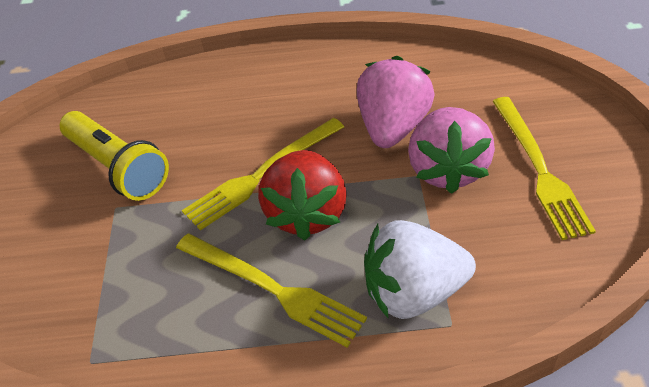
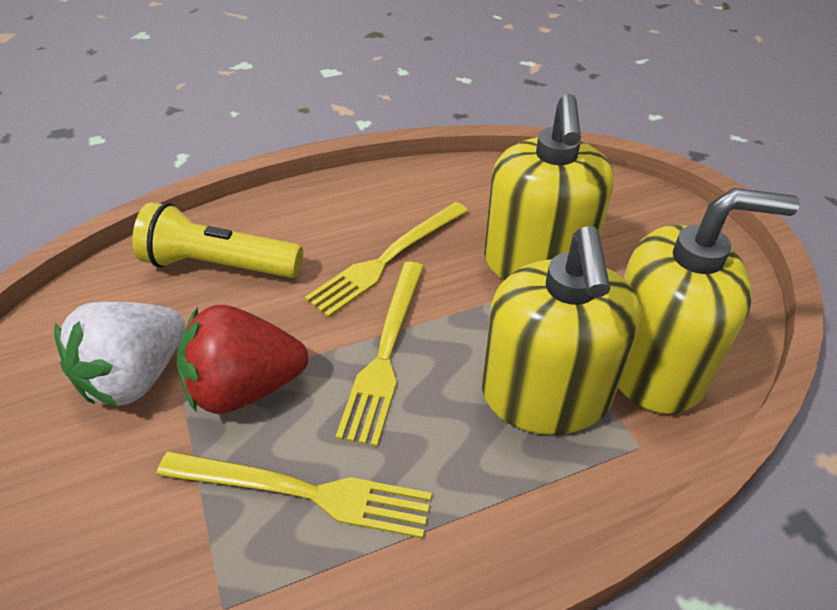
pink strawberry: [357,56,435,148] [408,107,495,194] = 2 -> none = 0
yellow soap dispenser: none = 0 -> [482,226,642,435] [484,94,614,280] [618,188,800,414] = 3

